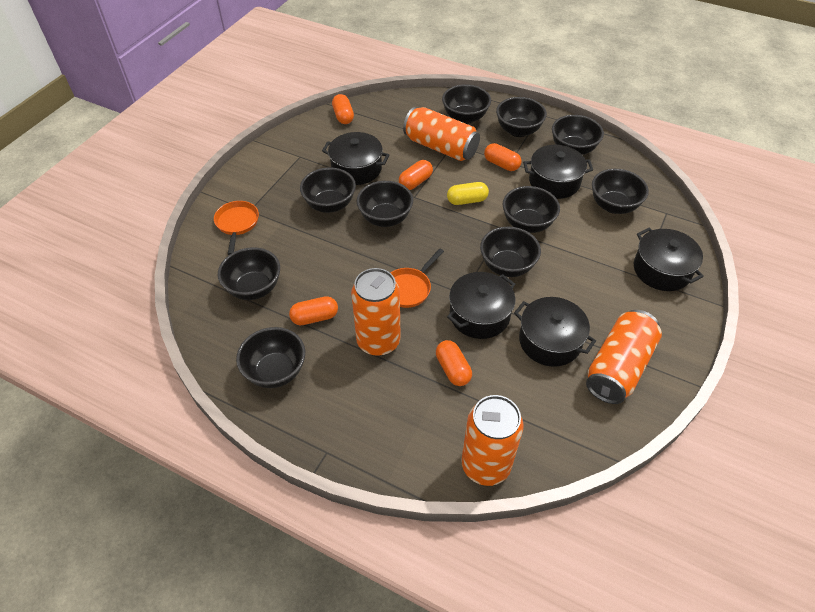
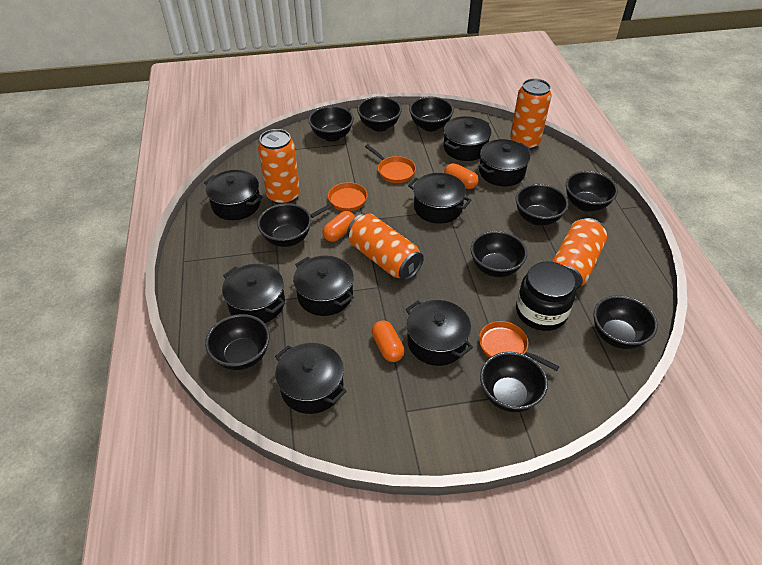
black jar: none = 0 -> [516,261,576,331] = 1
black pot: [322,132,389,185] [447,272,516,339] [514,297,596,367] [523,145,593,199] [634,228,704,291] = 5 -> [204,170,263,220] [222,264,285,323] [275,343,347,414] [293,256,354,316] [406,300,473,366] [408,173,471,224] [444,116,492,161] [478,139,530,186] = 8
orange capsule: [289,296,338,325] [332,94,354,124] [399,160,433,190] [436,340,472,386] [484,143,522,171] = 5 -> [322,211,355,242] [372,321,404,362] [444,163,479,189] = 3
orange pan: [214,201,259,255] [390,249,444,308] = 2 -> [310,182,367,218] [365,144,416,183] [479,321,559,371] = 3
yellow capsule: [447,182,489,205] = 1 -> none = 0

